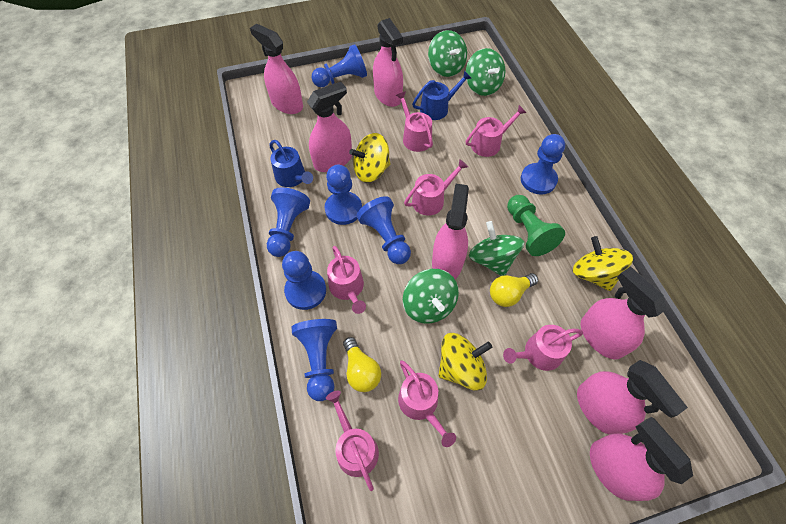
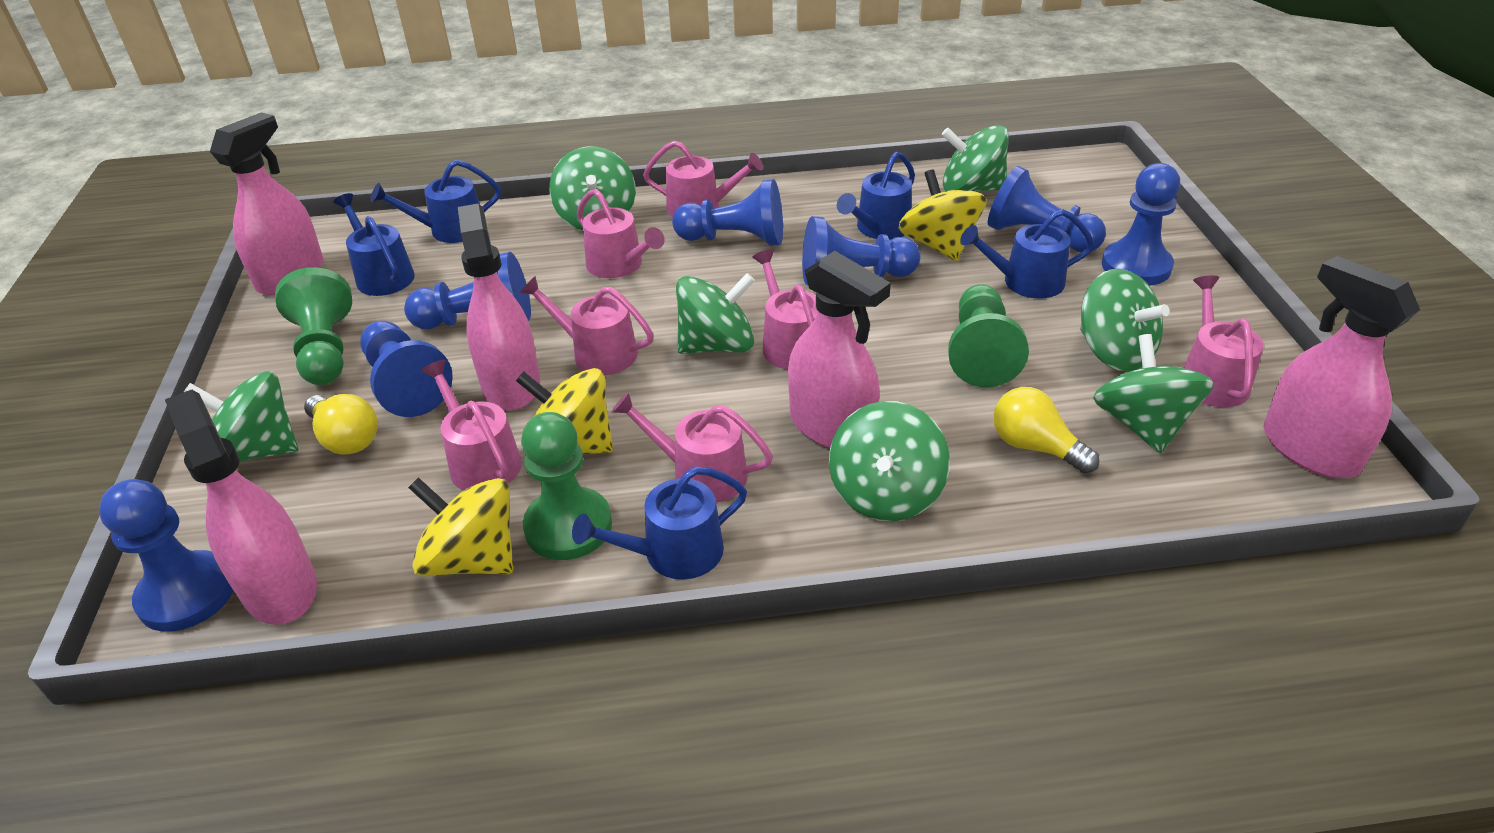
blue watering can: [269,140,313,187] [412,71,472,120] = 2 -> [333,193,415,296] [370,160,501,243] [572,466,747,580] [837,152,915,240] [960,209,1094,299] = 5
green pawn: [507,195,565,256] = 1 -> [275,267,352,385] [521,412,612,560] [948,284,1029,387] = 3
green spinning top: [403,269,459,324] [428,30,467,77] [466,48,505,96] [469,221,524,276] = 4 -> [184,371,298,462] [549,146,636,230] [676,273,755,354] [829,401,950,521] [942,125,1009,191] [1080,269,1170,372] [1093,334,1214,453] = 7
pink spray bottle: [250,24,303,114] [307,82,352,172] [373,18,403,107] [432,183,469,279] [577,360,688,435] [581,267,667,360] [590,417,693,501] = 7 -> [165,390,317,625] [210,112,323,295] [458,203,540,410] [788,251,891,448] [1263,256,1420,478] = 5

